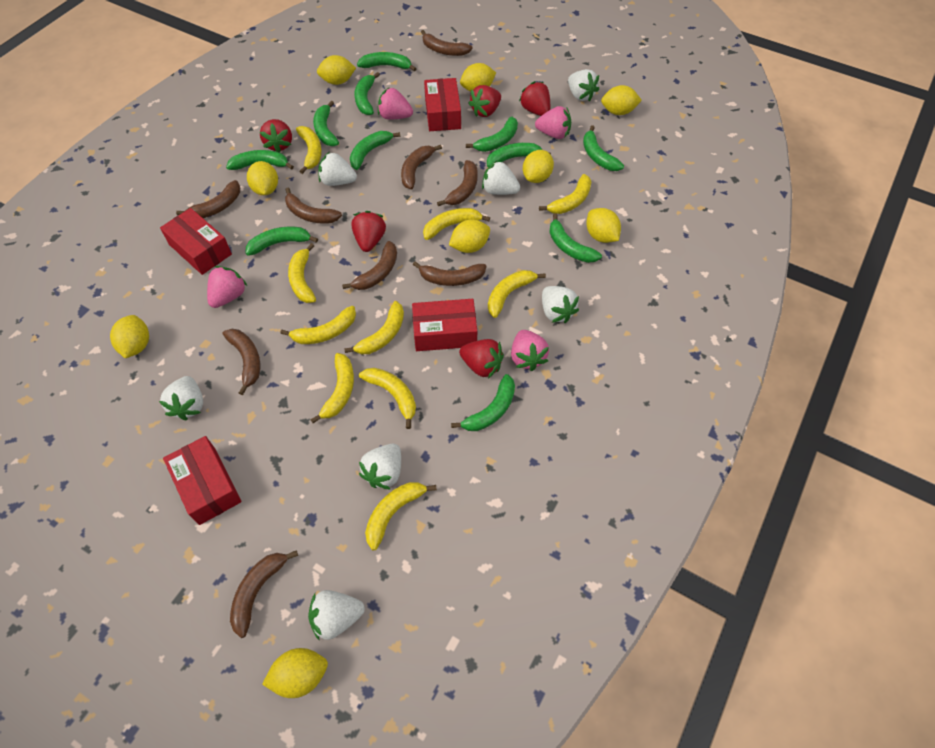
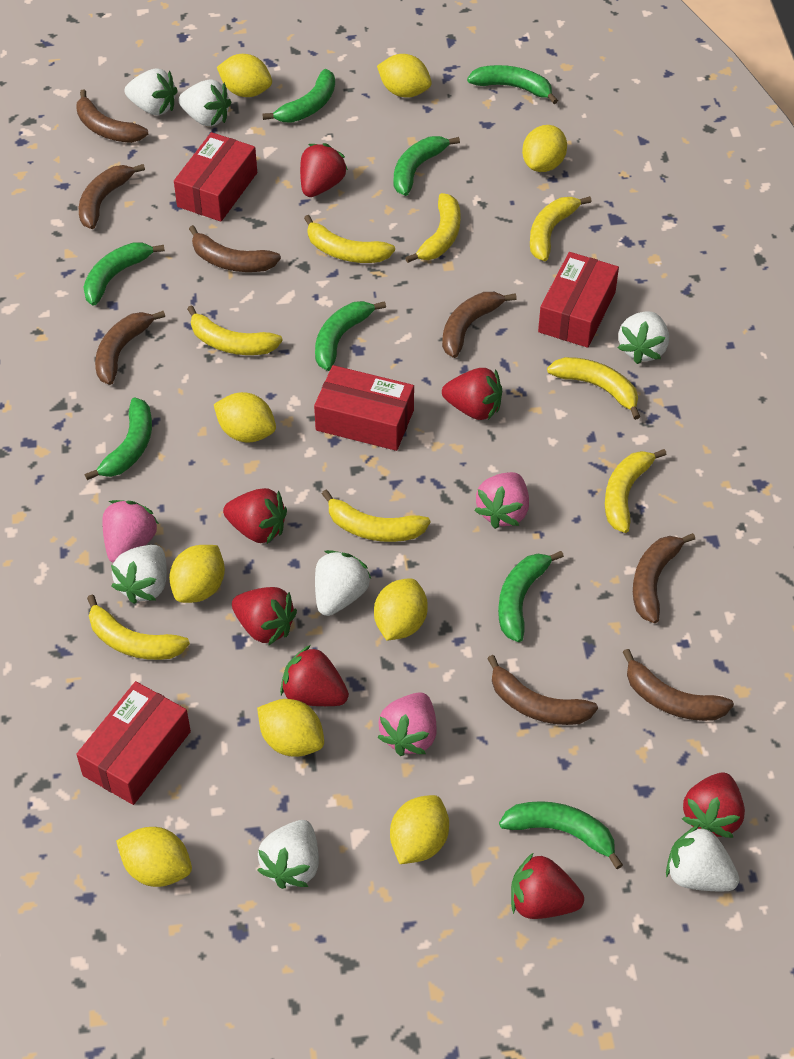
brown banana: [176,180,240,218] [223,329,261,395] [230,550,298,638] [285,188,342,224] [342,241,397,290] [401,145,442,190] [413,261,486,286] [421,30,473,56] [437,160,478,206] = 9 -> [76,90,148,143] [79,164,145,229] [95,311,165,385] [189,225,281,272] [442,292,517,358] [487,655,598,725] [623,649,734,721] [633,533,695,623] = 8
green banana: [226,150,294,170] [246,227,318,256] [313,101,339,146] [350,131,400,170] [354,72,380,115] [357,52,416,71] [451,374,515,431] [466,117,518,152] [487,143,551,167] [549,213,602,263] [583,125,624,171] = 11 -> [83,243,165,306] [85,398,152,480] [262,69,335,123] [315,301,386,371] [394,136,460,196] [467,65,558,104] [498,551,564,642] [499,801,623,869] = 8
pink strawberry: [207,266,247,308] [378,87,413,120] [511,330,549,371] [535,106,571,139] = 4 -> [102,500,159,563] [377,692,437,756] [474,472,529,529] = 3
red strawberry: [260,119,292,153] [351,211,386,252] [459,339,504,378] [468,85,501,117] [519,81,550,116] = 5 -> [223,488,287,544] [232,587,297,646] [280,645,349,706] [300,143,348,197] [442,368,502,420] [511,852,584,919] [682,772,745,838] = 7
yellow banana: [281,306,356,344] [288,243,316,303] [296,126,322,174] [310,353,354,423] [344,301,404,354] [359,368,416,429] [365,482,437,550] [423,208,490,240] [488,270,546,318] [539,174,591,214] = 10 -> [87,595,190,660] [187,305,283,355] [304,215,395,263] [322,490,430,542] [405,193,461,263] [530,196,592,261] [547,357,640,420] [605,449,667,533] = 8

